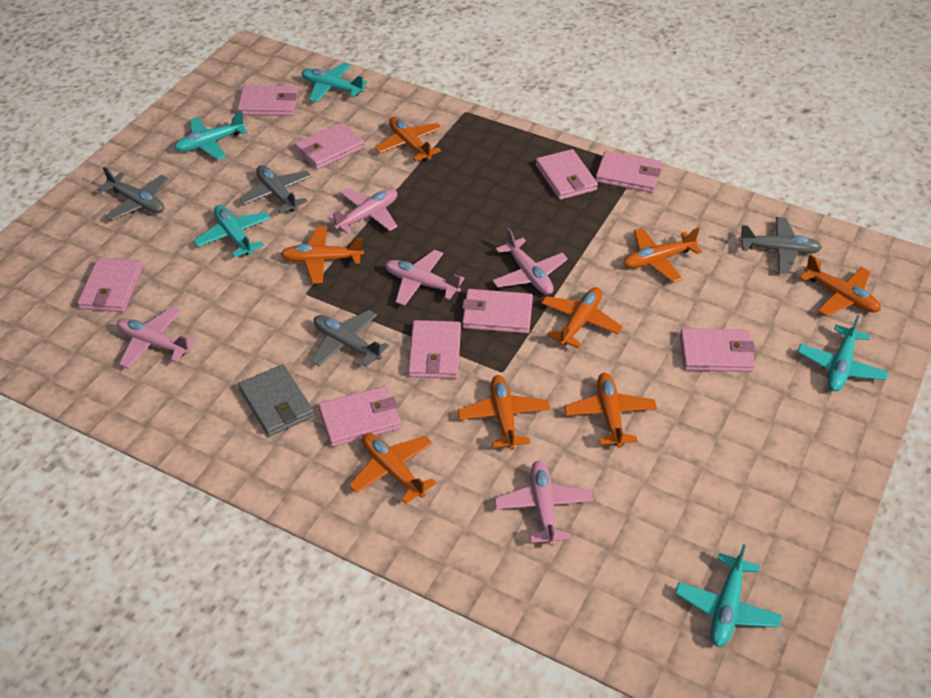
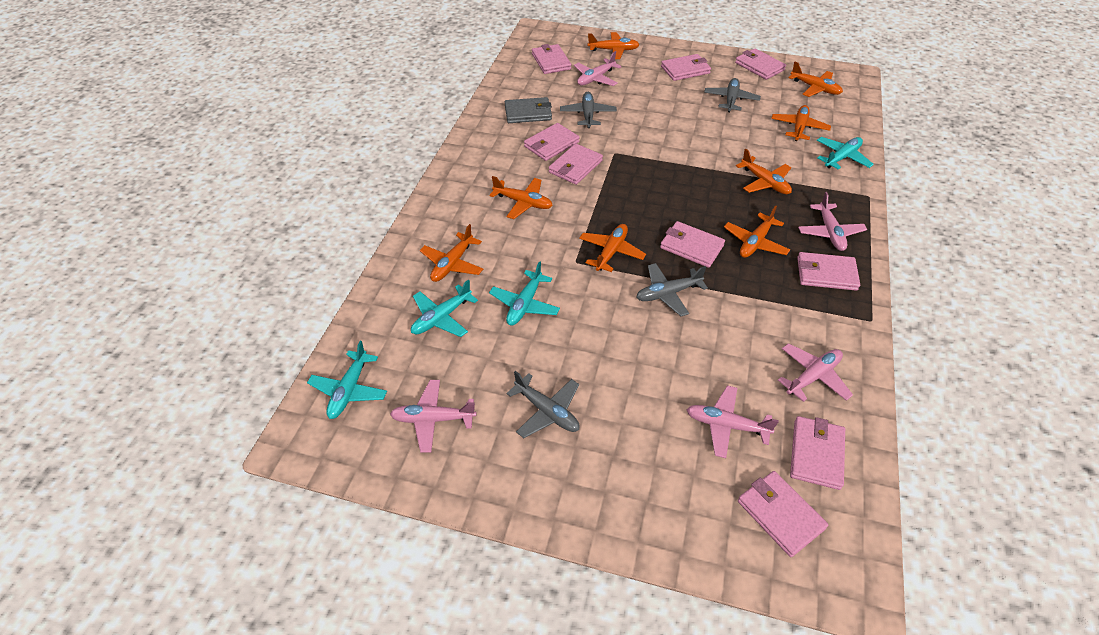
turquoise plane: [175,111,247,160] [194,205,271,257] [302,62,367,102] [675,544,782,647] [797,315,888,391] = 5 -> [307,341,387,419] [411,280,478,337] [489,261,560,326] [817,137,874,170] = 4

